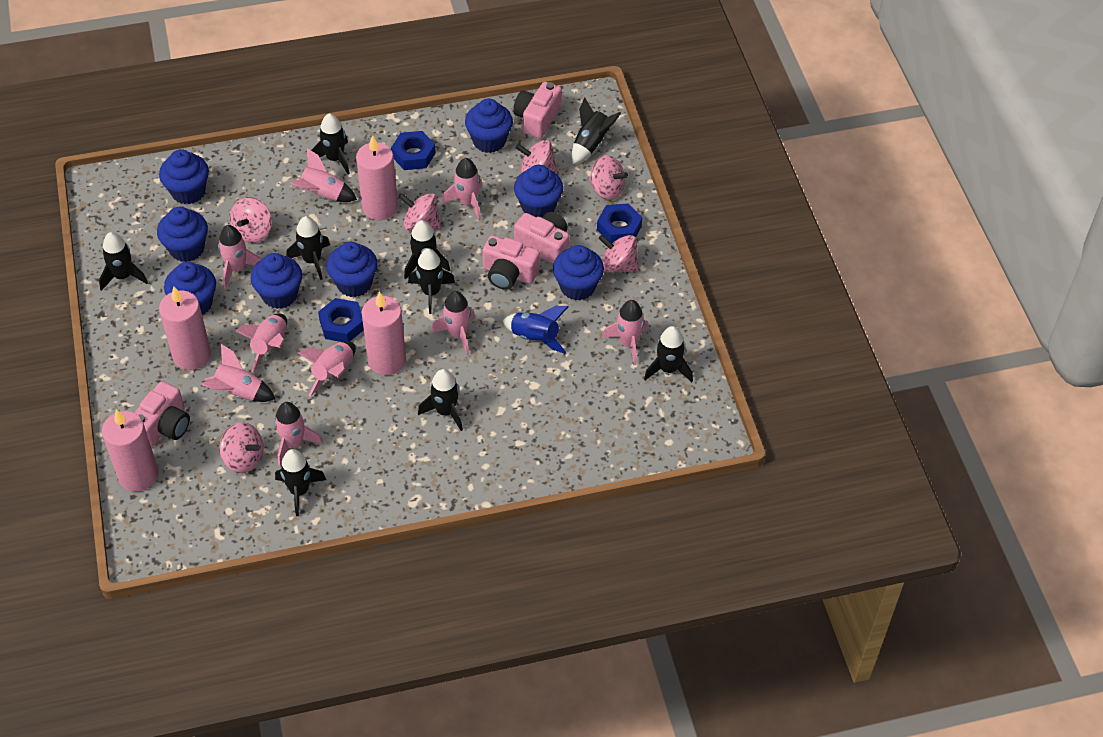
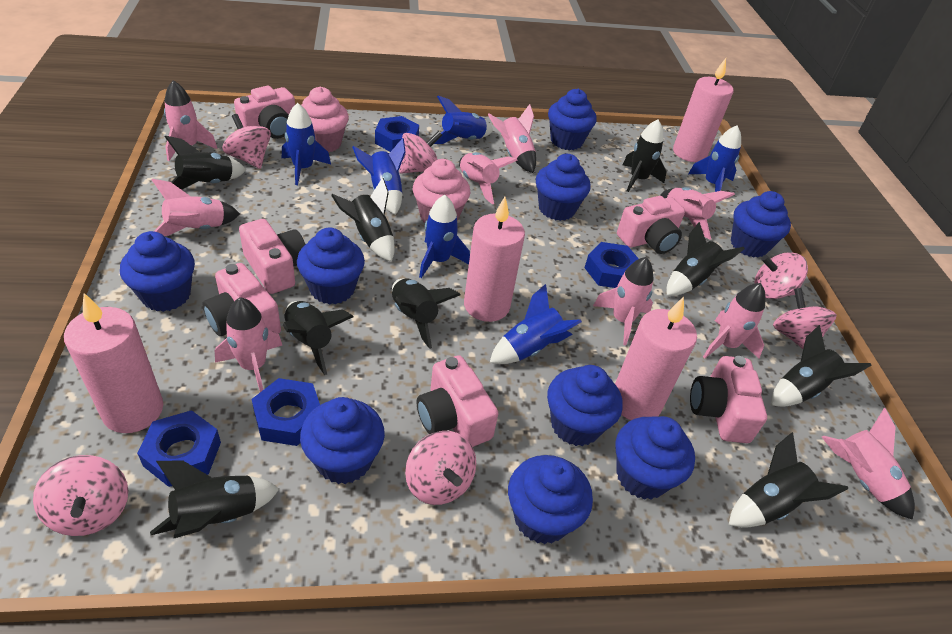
blue cupcake: [157,207,208,262] [159,149,209,204] [164,262,216,315] [251,253,302,309] [326,242,378,297] [465,99,513,153] [514,165,563,218] [553,245,604,301] = 8 -> [120,231,195,312] [297,227,365,305] [300,397,385,484] [508,455,593,544] [536,154,591,221] [547,365,623,446] [548,89,596,150] [615,416,695,500] [731,191,791,258] = 9
blue nut: [318,298,364,342] [391,131,436,170] [597,203,642,243] = 3 -> [137,410,221,487] [251,378,320,446] [375,116,419,152] [585,242,639,288] = 4
blue rocket: [502,306,568,354] = 1 -> [282,103,331,185] [352,138,406,215] [419,195,470,278] [434,96,493,144] [490,284,582,364] [688,126,741,192] = 6
pink camera: [134,381,190,447] [482,235,540,290] [513,82,562,139] [514,212,570,264] = 4 -> [203,263,281,336] [234,86,295,139] [239,219,306,294] [417,355,499,447] [617,196,685,254] [690,356,767,443] = 6
pink cupcake: none = 0 -> [301,87,349,152] [413,159,470,223] = 2

